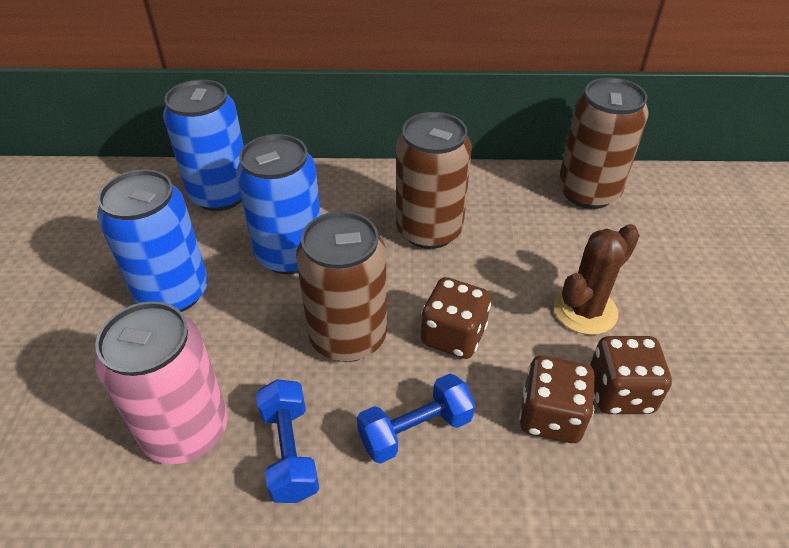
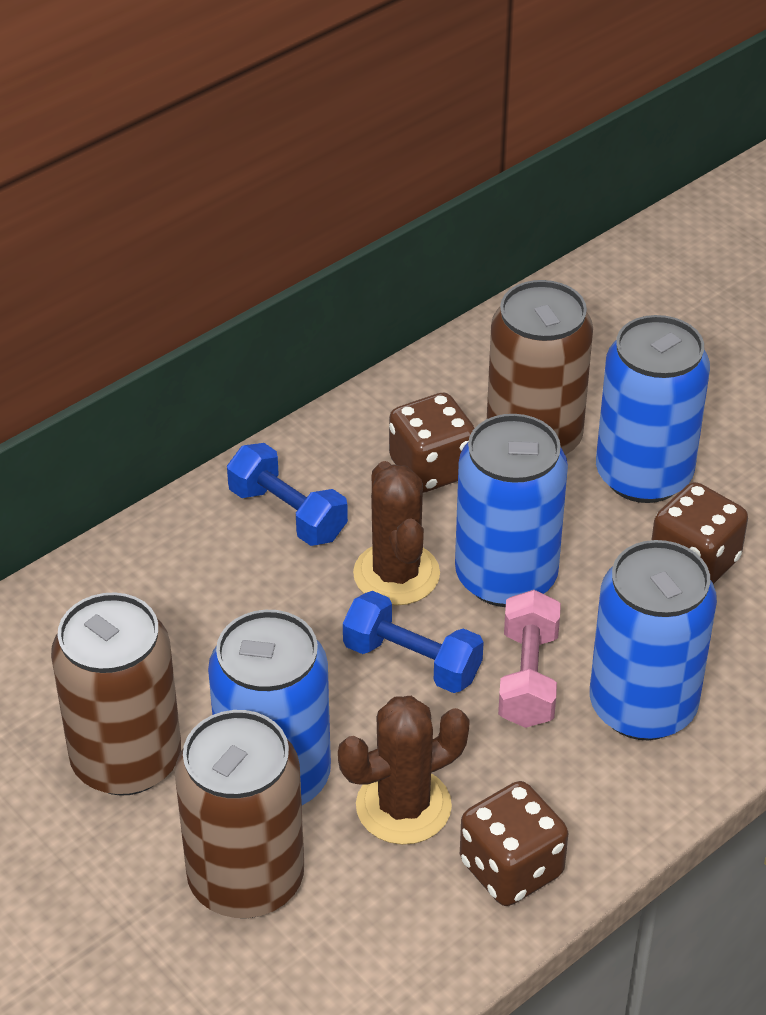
blue can: [97,170,208,312] [163,79,244,211] [236,134,321,274] = 3 -> [208,610,331,805] [455,414,568,607] [590,540,717,740] [596,315,710,503] = 4
brown cactus: [554,224,640,335] = 1 -> [338,696,470,845] [353,461,440,605] = 2
pink can: [95,301,228,464] = 1 -> none = 0
pink dumbbell: none = 0 -> [498,590,561,728] = 1

